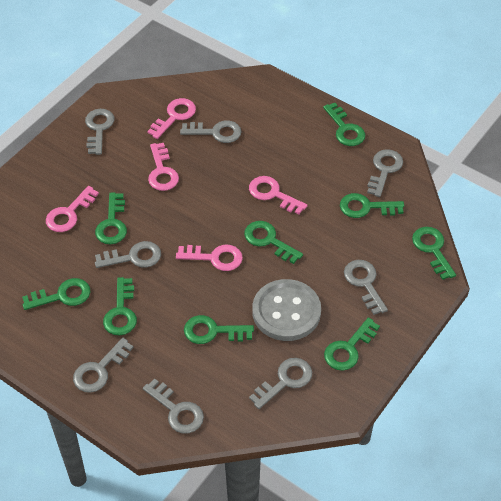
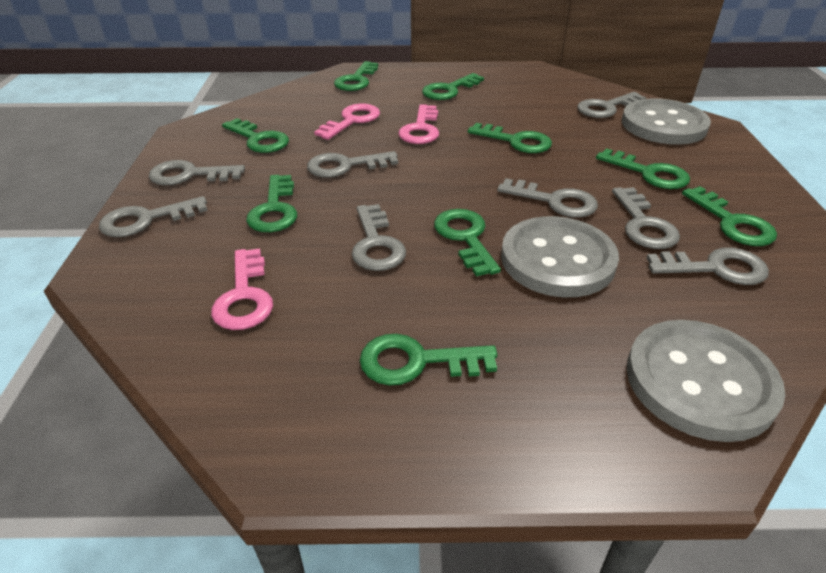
grey button: [252,279,321,341] = 1 -> [501,216,619,297] [622,99,711,145] [626,320,785,442] = 3
pink key: [46,186,99,232] [147,98,196,139] [148,143,179,191] [176,245,243,271] [249,176,307,215] = 5 -> [211,248,273,330] [314,104,380,140] [398,104,439,144] = 3

